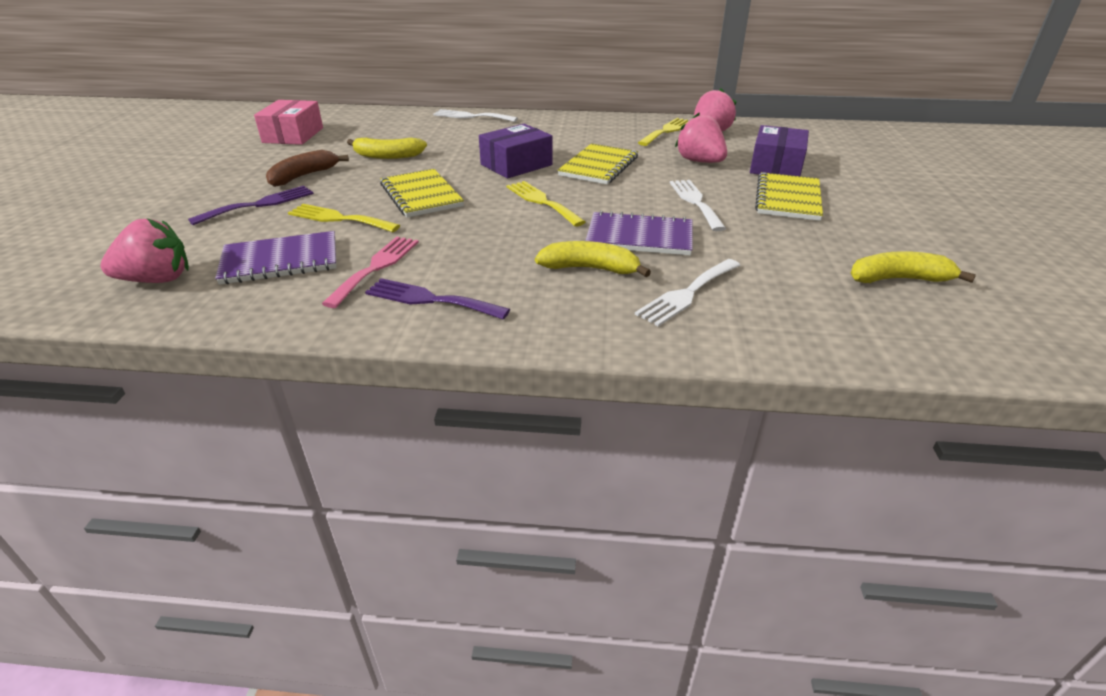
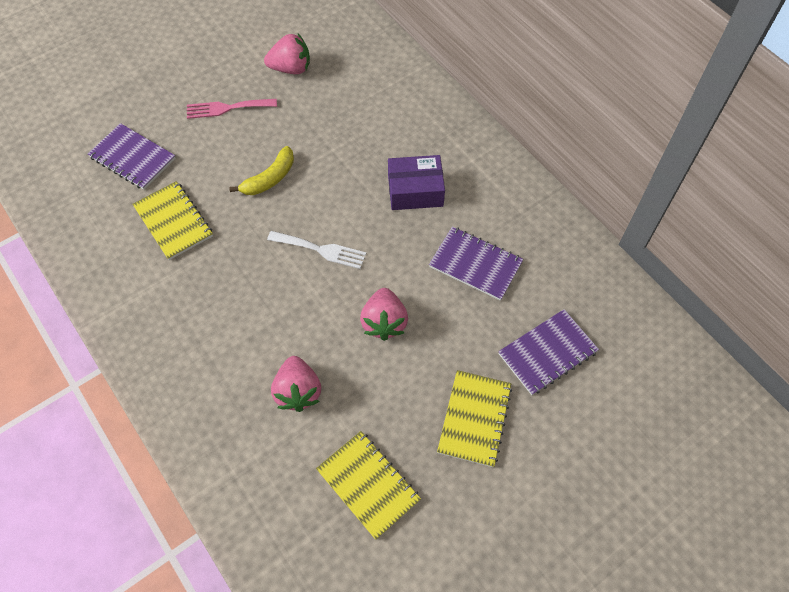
brown banana: [266,150,349,187] = 1 -> none = 0
pink box: [254,100,323,145] = 1 -> none = 0
purple box: [479,124,553,178] [750,125,809,176] = 2 -> [388,155,445,210] = 1
purple fork: [188,186,314,225] [365,278,510,319] = 2 -> none = 0
purple notebook: [215,231,337,285] [585,210,693,255] = 2 -> [88,123,176,190] [429,227,523,301] [498,309,599,395] = 3
white fork: [433,109,518,122] [635,259,741,326] [670,180,726,231] = 3 -> [267,231,366,269] = 1
yellow banana: [347,138,427,159] [535,241,651,277] [850,251,976,283] = 3 -> [229,146,294,195] = 1
yellow fork: [288,204,400,232] [506,181,586,227] [638,118,688,146] = 3 -> none = 0

